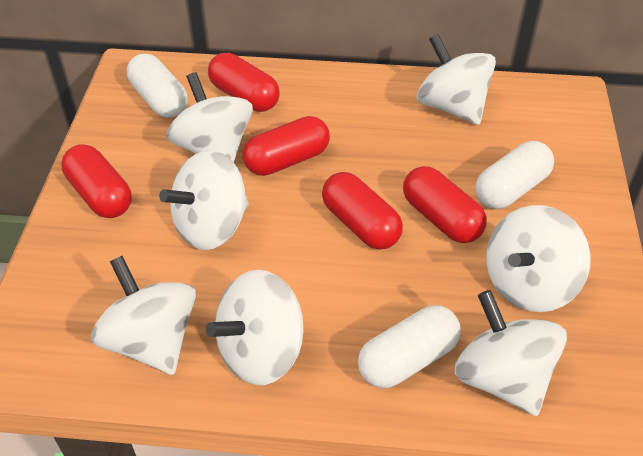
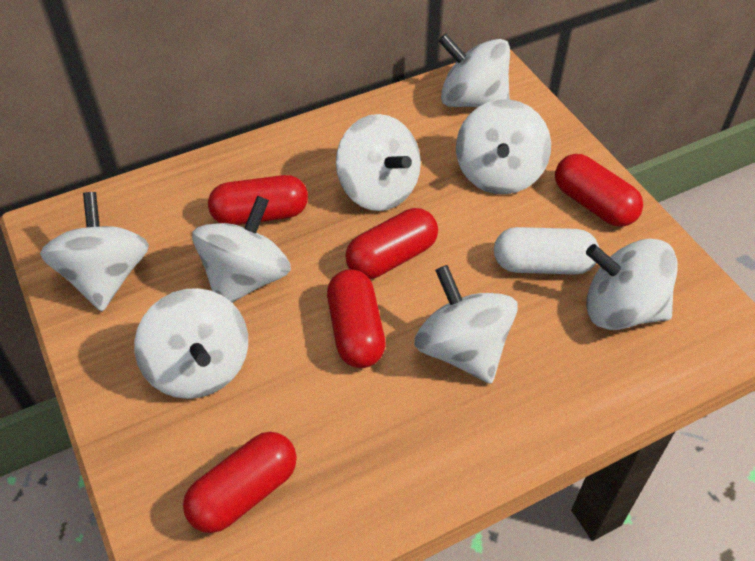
white capsule: [127,54,188,118] [358,305,461,388] [475,141,554,209] = 3 -> [494,227,599,275] = 1
white spinning top: [90,256,196,375] [159,150,249,250] [167,72,253,163] [206,270,303,385] [417,34,496,125] [454,290,567,416] [486,205,590,312] = 7 -> [40,192,149,311] [134,288,248,399] [192,196,291,303] [336,114,421,211] [414,265,518,384] [438,34,510,107] [456,99,551,194] [586,238,678,330] = 8

